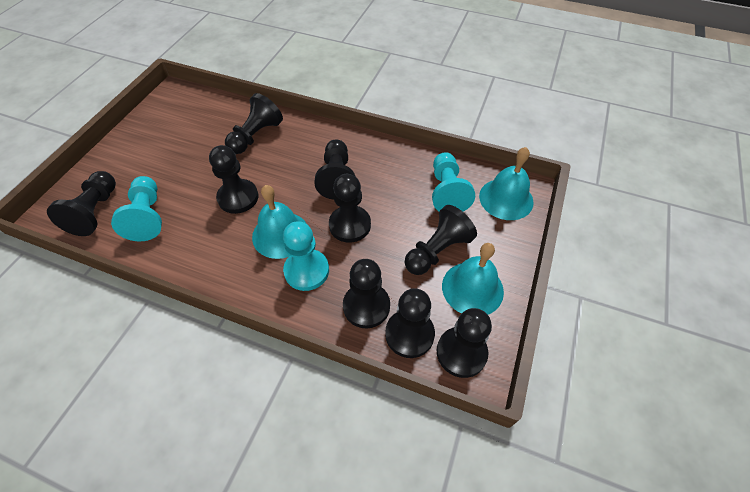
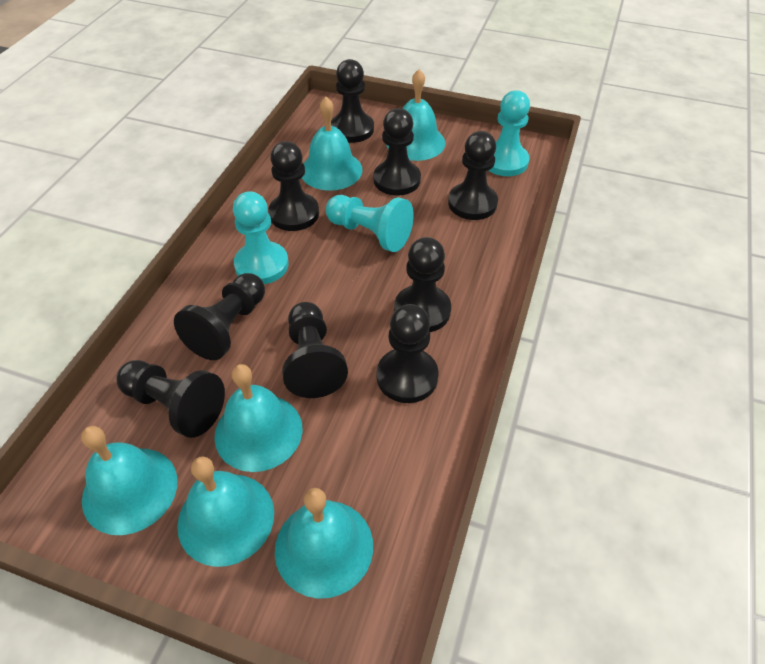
turquoise bell: [252,185,306,259] [442,243,504,315] [479,147,533,220] = 3 -> [81,426,177,535] [177,456,274,567] [214,364,302,472] [275,488,373,598] [302,97,362,191] [387,69,445,161] = 6

